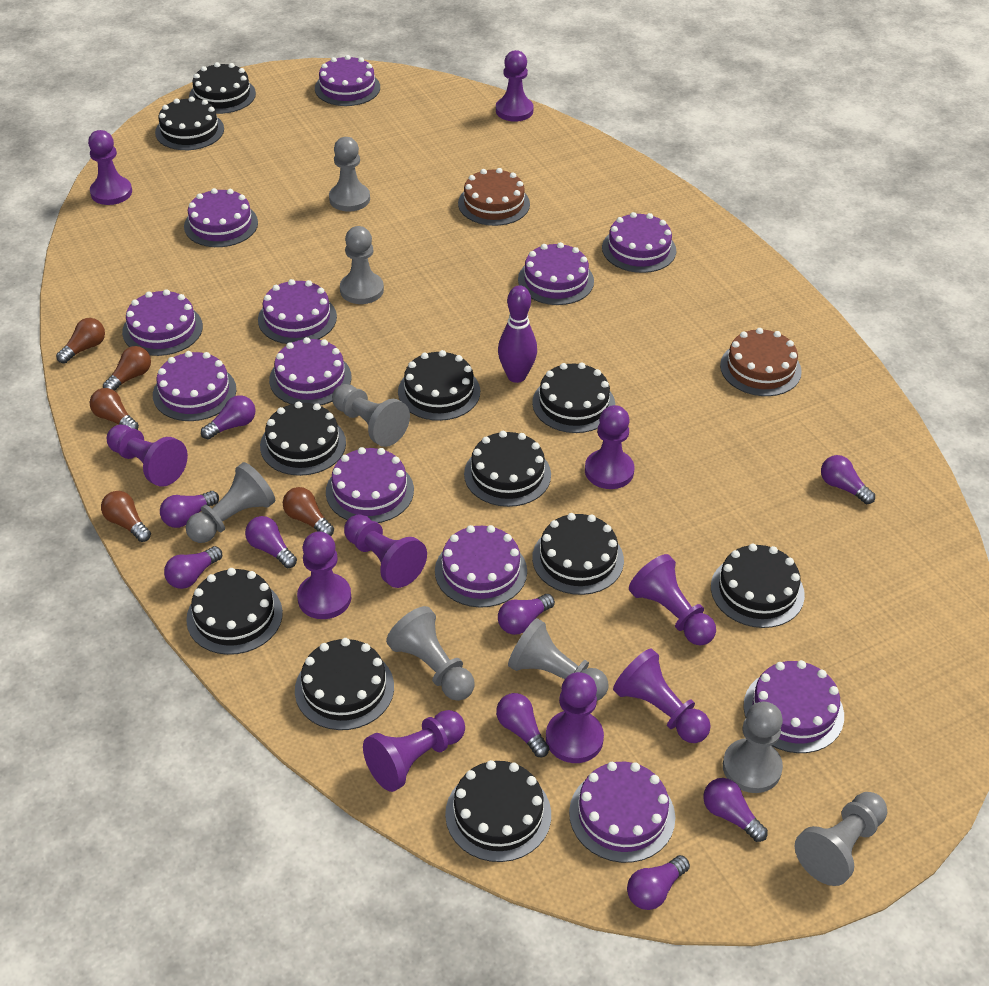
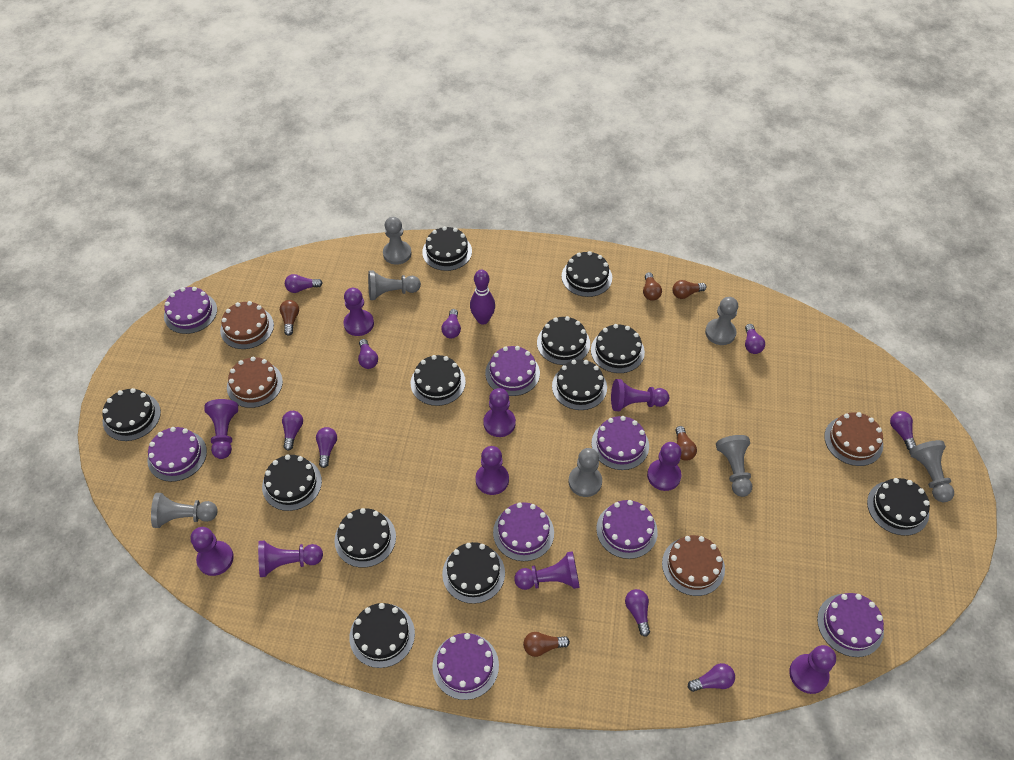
black cake: [155,97,224,150] [186,568,283,655] [189,62,256,114] [260,401,346,476] [295,638,394,730] [398,350,480,421] [445,760,551,862] [464,431,551,507] [532,363,615,433] [532,513,624,595] [711,544,805,628] = 11 -> [102,388,161,441] [262,455,322,511] [334,508,396,568] [349,603,415,668] [411,355,466,406] [422,226,472,271] [442,542,505,604] [537,316,590,365] [552,359,607,410] [561,251,612,297] [591,324,645,373] [867,478,930,536] = 12
brown cake: [458,168,530,226] [720,328,802,396] = 2 -> [220,301,274,349] [227,357,283,408] [662,535,725,596] [824,412,883,466] = 4
grey pawn: [186,462,275,543] [329,137,370,212] [332,384,410,447] [340,226,384,304] [386,606,475,701] [508,618,608,701] [723,702,783,793] [795,792,887,886] = 8 -> [151,493,218,528] [368,270,421,300] [383,217,412,265] [568,448,602,497] [705,297,738,345] [716,435,752,497] [909,440,954,502] = 7
purple cake: [122,289,203,356] [153,351,236,421] [184,188,258,247] [258,279,337,344] [269,337,352,406] [315,55,380,106] [326,447,414,523] [435,525,527,608] [518,242,594,305] [569,762,675,863] [602,212,676,273] [743,660,844,753] = 12 -> [147,427,207,482] [164,287,217,334] [432,633,499,700] [485,346,540,396] [493,502,554,561] [591,416,649,470] [596,500,658,559] [817,593,884,657] = 8

